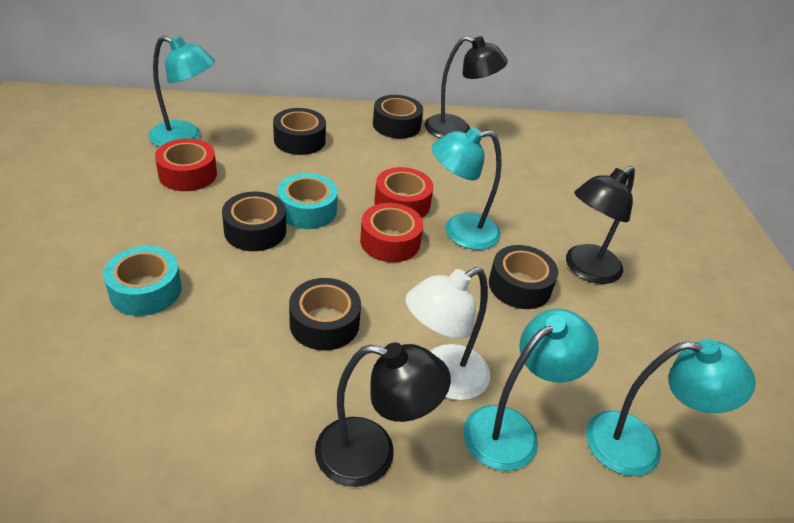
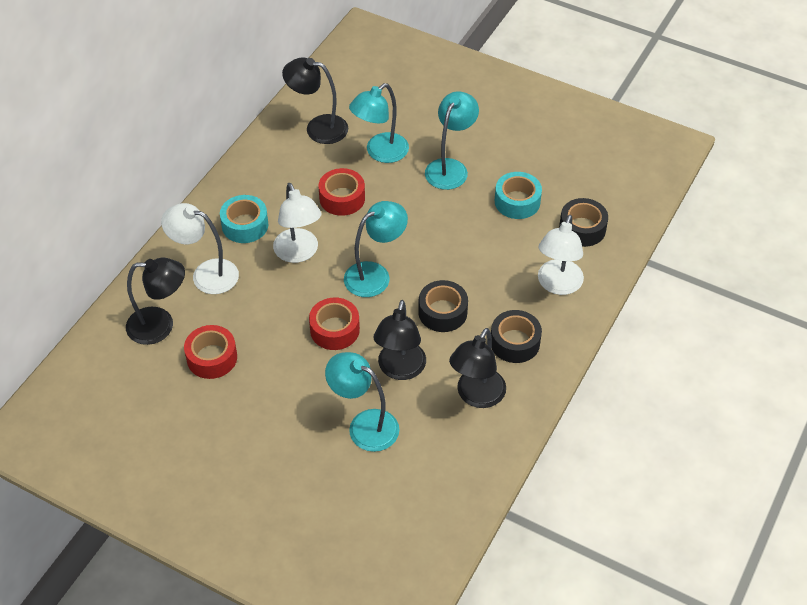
black lamp: [315,343,451,487] [425,36,508,138] [566,166,635,284] = 3 -> [126,258,185,345] [282,57,348,144] [373,300,426,380] [449,328,506,408] = 4
black tape: [222,191,286,251] [273,108,326,155] [289,278,361,351] [373,95,423,139] [489,245,558,309] = 5 -> [418,280,468,332] [491,310,542,363] [559,198,608,247] = 3
white lamp: [405,267,490,400] = 1 -> [161,203,239,294] [273,183,321,263] [538,215,584,295] = 3

